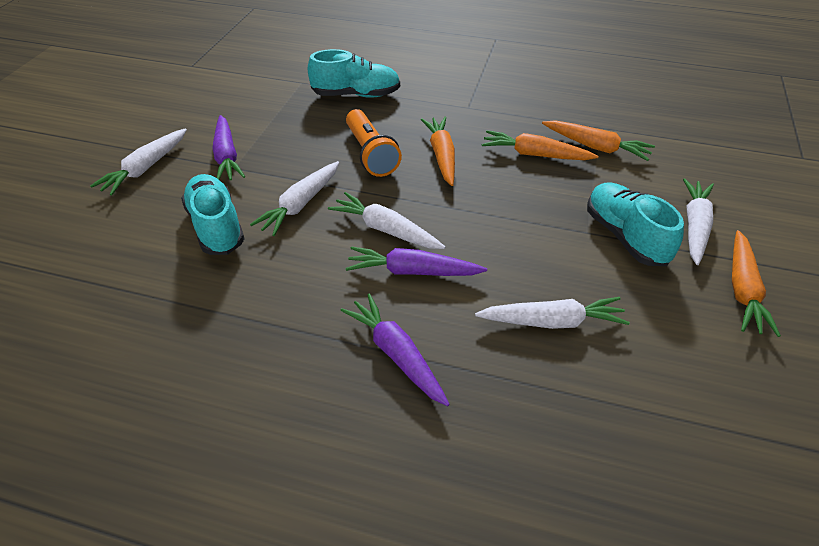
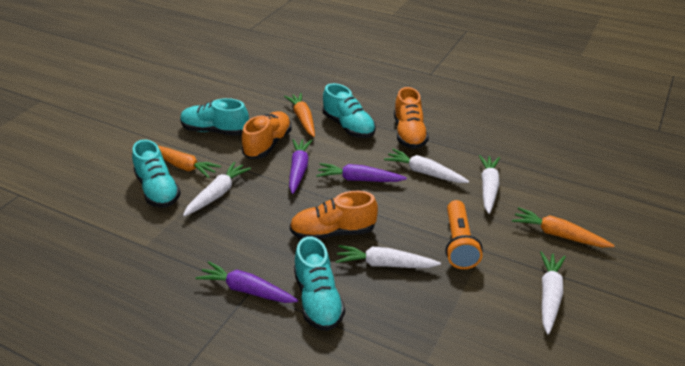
orange carrot: [421,117,455,186] [481,130,598,160] [542,120,655,161] [732,230,781,337] = 4 -> [157,145,221,178] [284,93,315,137] [512,207,615,247] = 3
orange shoe: none = 0 -> [242,111,291,159] [290,191,378,240] [394,87,429,149] = 3
turquoise shoe: [181,174,245,255] [308,49,400,98] [587,182,684,266] = 3 -> [132,139,181,208] [180,98,249,136] [294,236,345,331] [323,83,376,138] = 4

